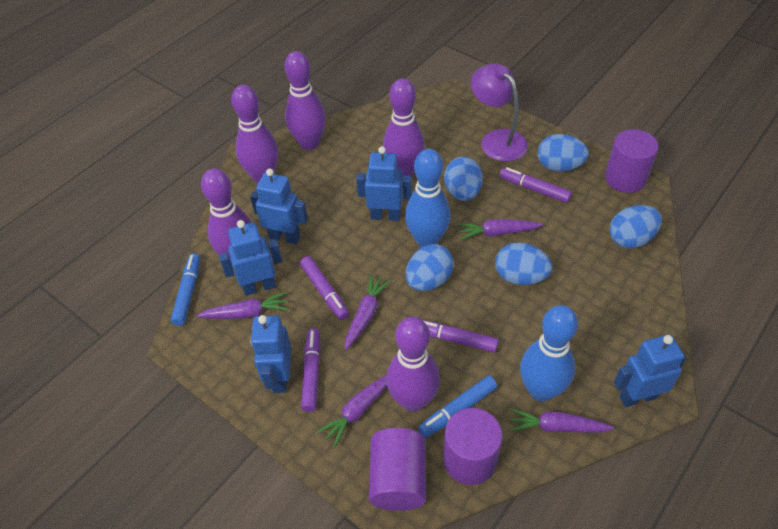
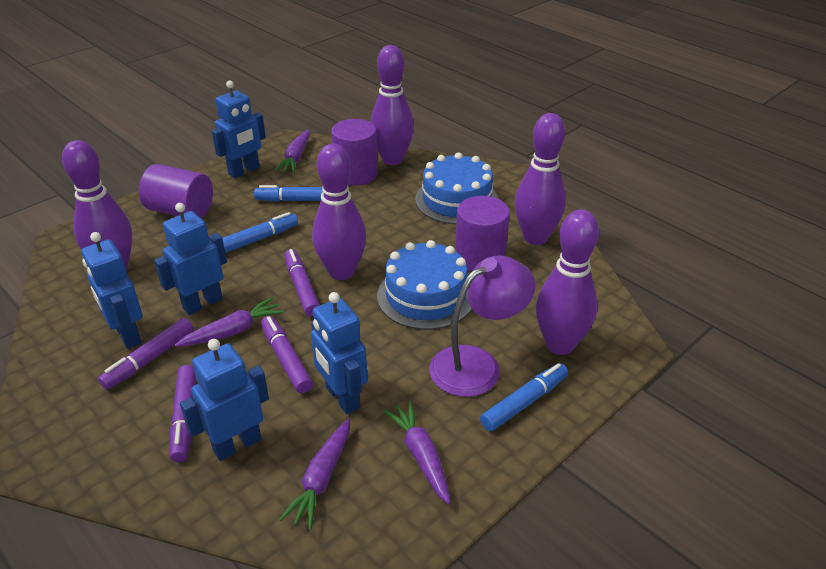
blue bowling pin: [405,149,451,247] [520,305,578,401] = 2 -> none = 0
blue cake: none = 0 -> [377,240,472,330] [415,152,499,224] = 2
blue egg: [406,244,454,291] [444,157,483,201] [495,243,552,285] [538,134,589,172] [609,205,662,249] = 5 -> none = 0
blue marker: [171,254,200,326] [418,376,497,438] = 2 -> [222,212,298,253] [254,185,323,202] [480,363,568,431] = 3
purple carrot: [197,292,289,319] [317,374,387,448] [345,275,391,350] [457,219,543,240] [510,408,614,433] = 5 -> [175,297,284,347] [274,130,310,173] [279,419,350,530] [383,401,451,505] = 4

